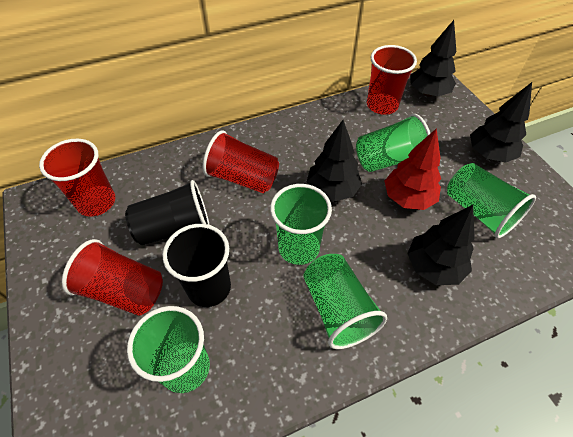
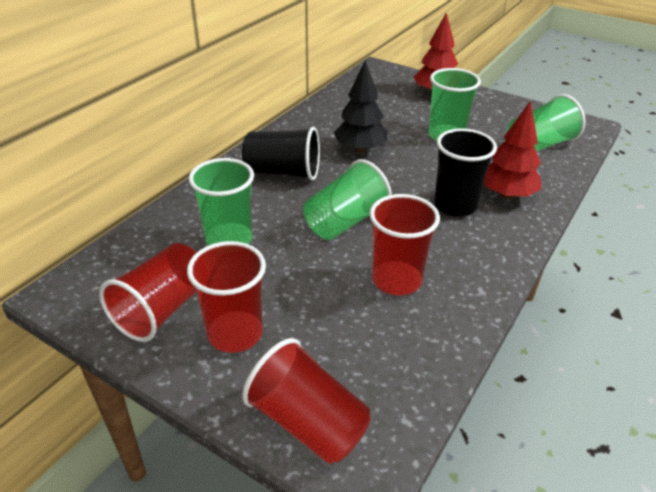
black tree: [307,120,362,201] [407,205,475,285] [410,20,456,97] [470,82,532,163] = 4 -> [334,60,388,153] = 1
green cup: [127,306,210,393] [270,184,332,265] [304,254,387,349] [356,114,430,172] [447,163,536,238] = 5 -> [189,158,254,246] [303,159,392,240] [428,68,481,141] [507,94,585,152] = 4
red tree: [384,128,441,210] = 1 -> [414,12,458,95] [484,101,541,199] = 2

